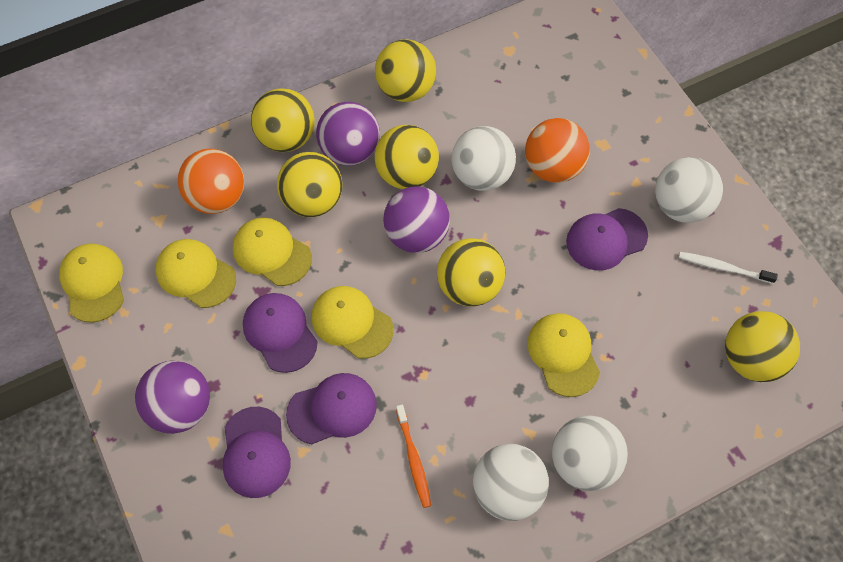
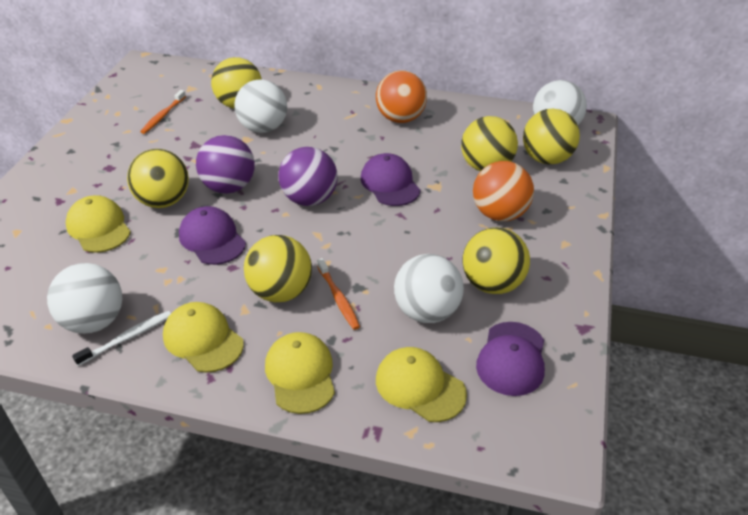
orange toothbrush: [396,405,431,508] = 1 -> [140,90,186,134] [317,258,360,330] = 2
purple ball: [135,360,210,434] [316,102,380,166] [383,186,450,253] = 3 -> [196,135,255,194] [278,147,338,206] = 2
purple cap: [222,407,291,498] [243,293,318,373] [286,373,377,444] [566,208,648,271] = 4 -> [179,206,246,265] [361,153,421,206] [476,322,545,396] = 3
yellow cap: [59,243,124,323] [155,239,236,308] [233,217,312,286] [312,286,394,359] [527,313,600,397] = 5 -> [66,195,131,253] [163,302,244,373] [265,332,335,414] [376,347,467,422] = 4

